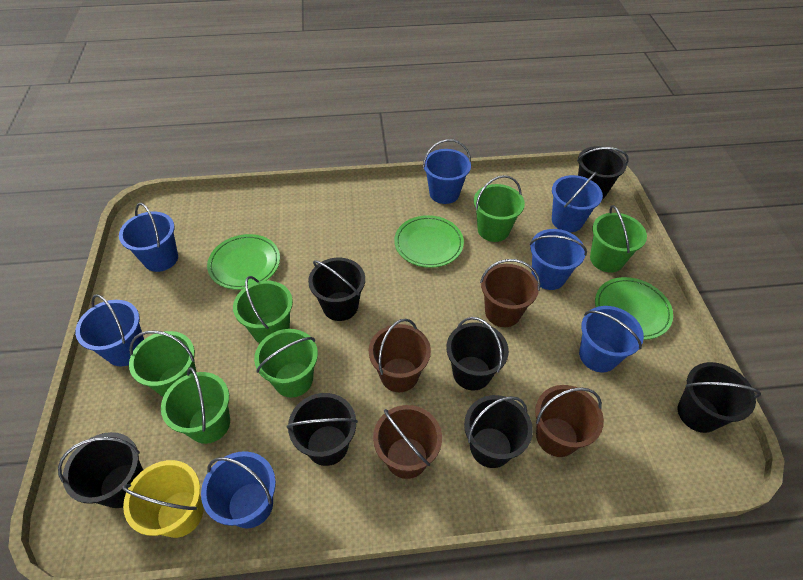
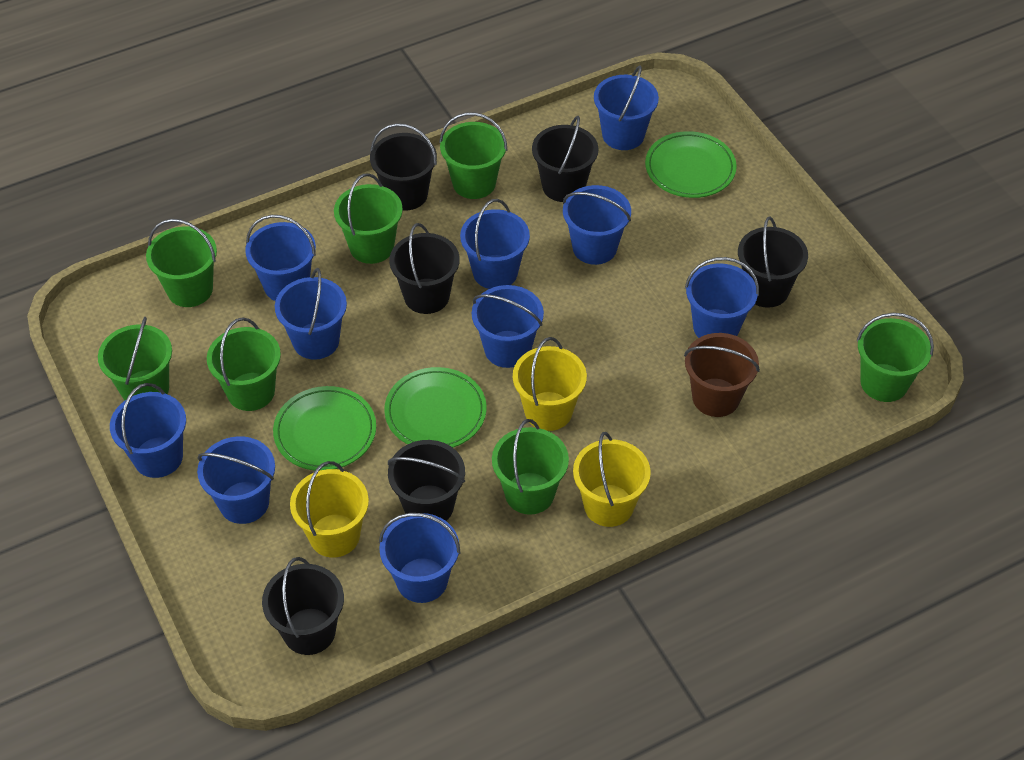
black bucket: [58,432,143,508] [287,393,358,466] [308,258,365,321] [446,317,509,391] [464,395,533,468] [577,146,629,199] [678,362,761,433] = 7 -> [262,557,344,655] [370,123,437,211] [388,440,465,521] [389,223,460,314] [532,115,598,202] [738,216,808,308] = 6
blue bucket: [75,294,144,367] [119,203,178,272] [201,451,276,528] [423,139,471,204] [530,229,587,290] [552,172,603,232] [579,306,644,372] = 7 -> [110,383,186,478] [197,436,275,524] [245,215,316,301] [275,268,347,360] [379,513,461,603] [460,199,530,289] [472,285,544,368] [563,185,631,265] [594,65,659,150] [685,257,759,338] = 10
brown bucket: [369,318,431,392] [373,405,442,479] [480,259,540,327] [535,385,604,457] = 4 -> [684,333,760,417] = 1
green bucket: [129,331,196,397] [161,367,230,444] [233,276,293,343] [254,329,318,398] [474,175,525,242] [590,205,647,272] = 6 -> [98,317,172,401] [146,219,217,307] [207,317,281,411] [334,173,403,264] [439,112,507,199] [492,419,569,515] [857,313,934,402] = 7
yellow bucket: [122,460,203,538] = 1 -> [290,461,369,558] [513,337,587,431] [573,432,651,527] = 3

